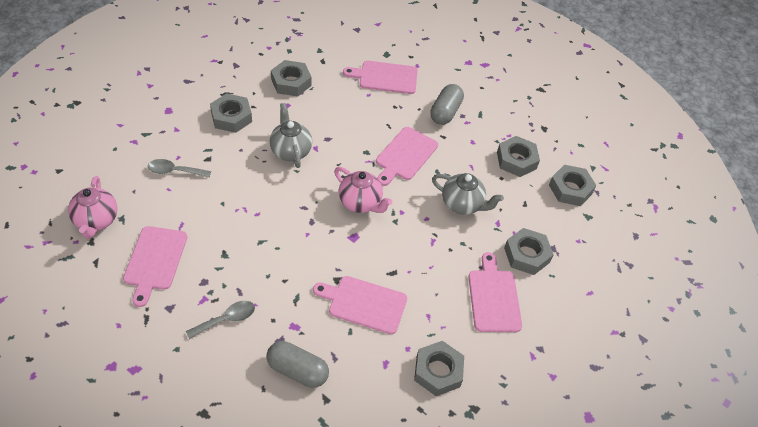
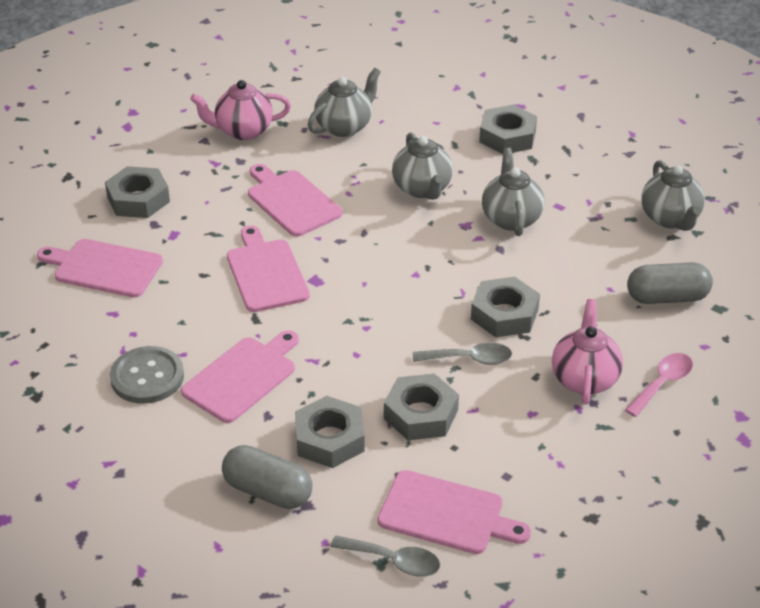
grey button: none = 0 -> [110,346,184,404] = 1
grey nut: [210,93,252,133] [271,60,312,97] [414,341,464,396] [497,136,540,177] [504,228,554,275] [549,165,597,206] = 6 -> [105,166,170,218] [295,396,365,468] [384,373,459,440] [471,277,540,337] [479,105,537,154] = 5
grey teapot: [270,103,312,168] [432,173,504,215] = 2 -> [308,68,381,137] [392,132,453,200] [482,148,544,236] [641,160,705,231] = 4
pink spoon: none = 0 -> [625,353,693,417] = 1

